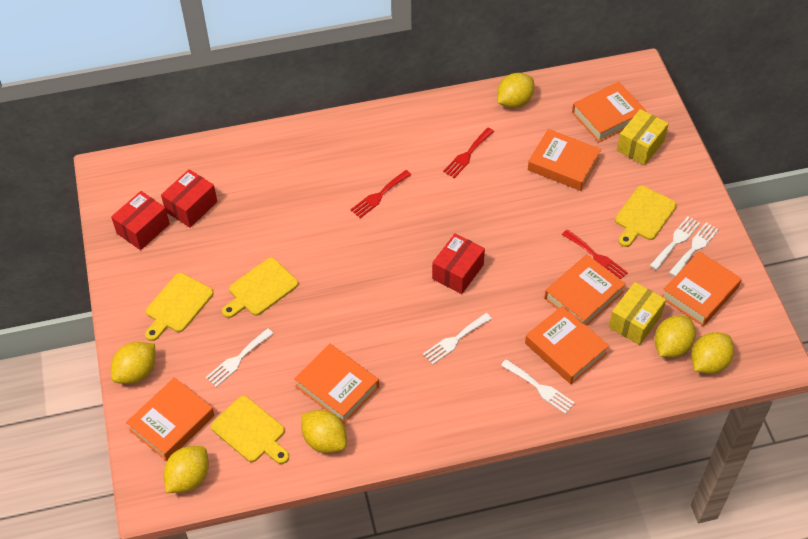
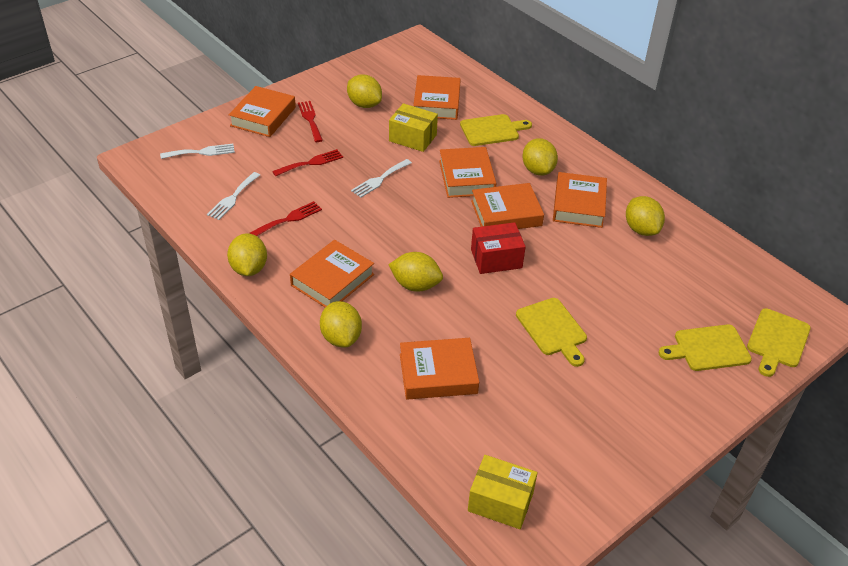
red box: [111,191,170,250] [161,169,217,228] [432,233,485,294] = 3 -> [471,222,526,274] = 1
white fork: [206,328,274,387] [423,313,492,365] [501,359,575,414] [649,216,700,270] [669,223,719,277] = 5 -> [160,144,235,159] [207,172,260,220] [351,159,412,198] = 3

